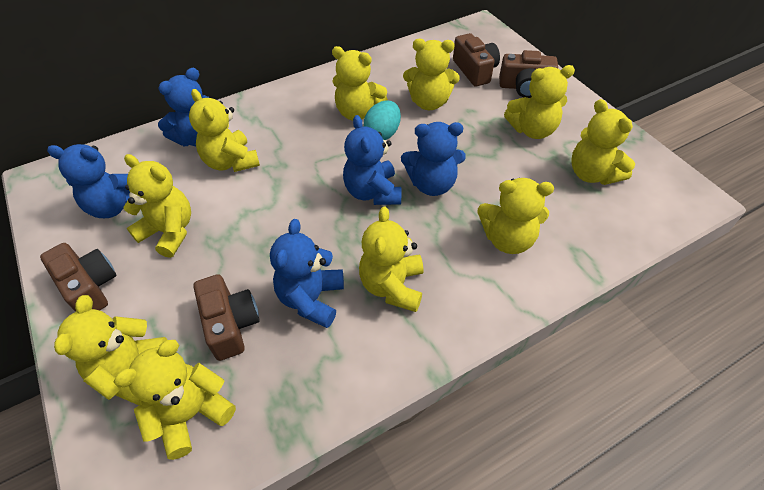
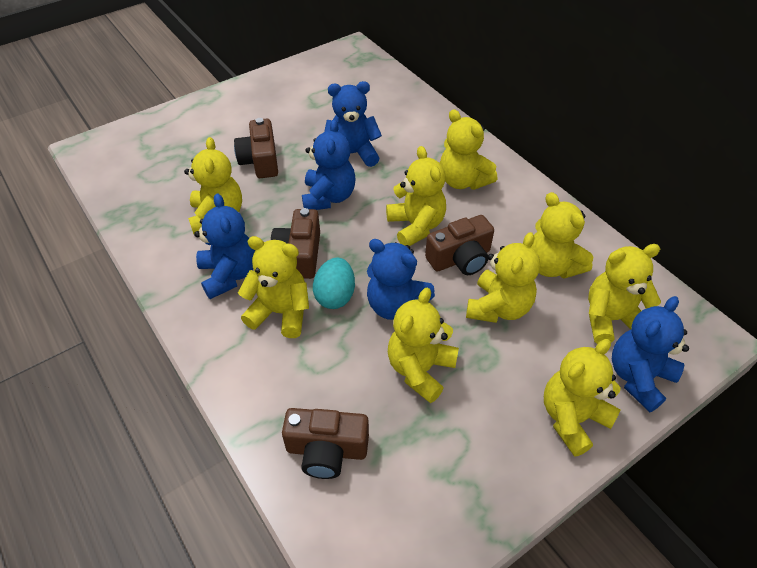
yellow teddy bear: [54,295,167,406] [114,340,236,460] [123,154,191,258] [189,89,260,172] [332,46,388,121] [359,206,423,312] [403,39,460,110] [477,178,554,254] [504,65,575,139] [572,99,635,185] = 10 -> [184,137,242,234] [238,236,309,338] [386,146,446,246] [388,288,459,403] [440,109,497,190] [466,232,540,323] [531,192,593,279] [544,339,621,457] [588,244,661,344] = 9

